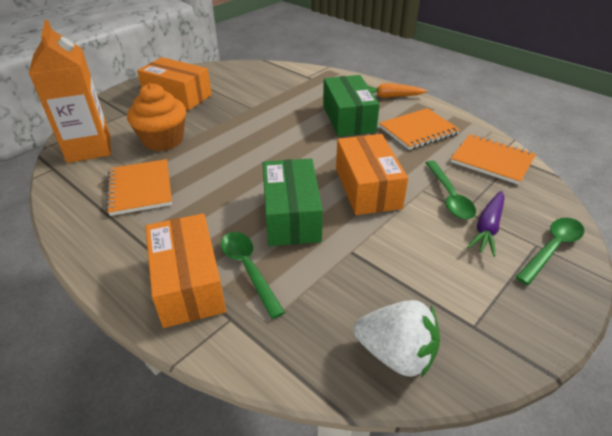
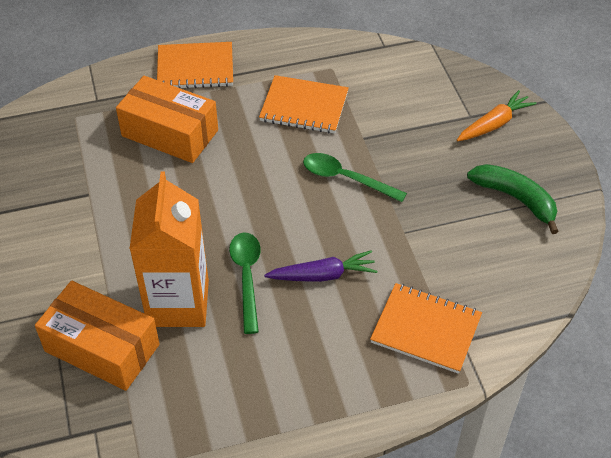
green banana: none = 0 -> [467,164,559,234] = 1
green box: [263,158,323,246] [323,75,380,137] = 2 -> none = 0
green spoon: [221,232,285,319] [426,161,476,219] [516,218,584,285] = 3 -> [229,232,261,334] [303,153,407,202] = 2
orange box: [137,57,212,110] [145,213,226,328] [336,134,408,215] = 3 -> [35,281,160,391] [116,76,218,163] = 2
orange cupcake: [127,83,186,151] = 1 -> none = 0
white strawberry: [354,300,440,378] = 1 -> none = 0

